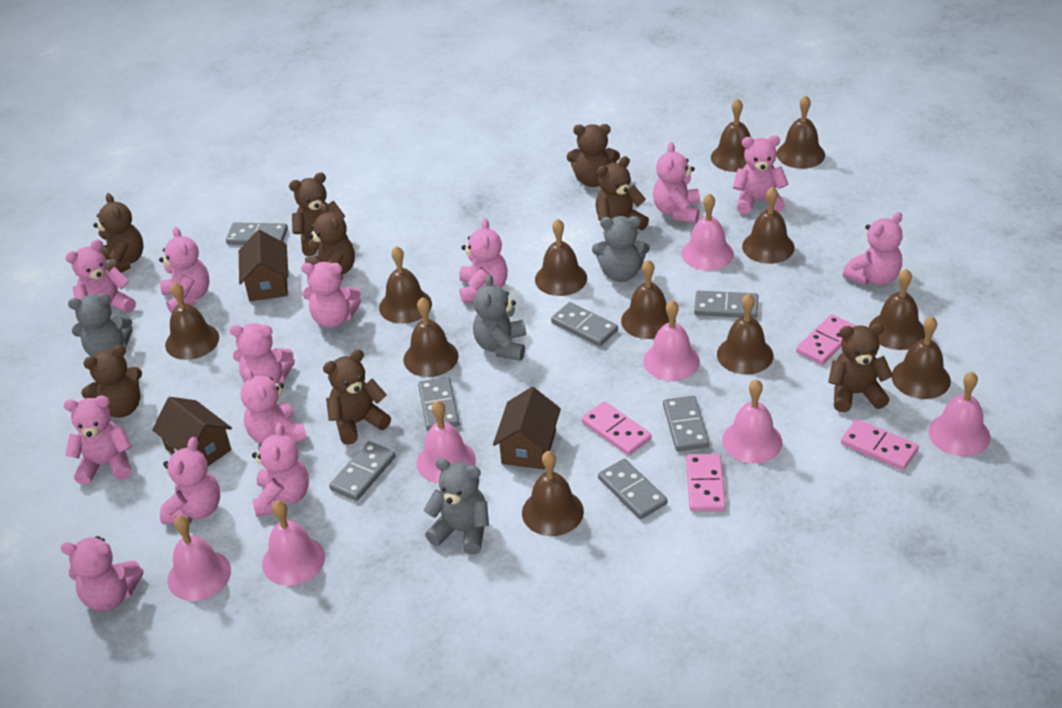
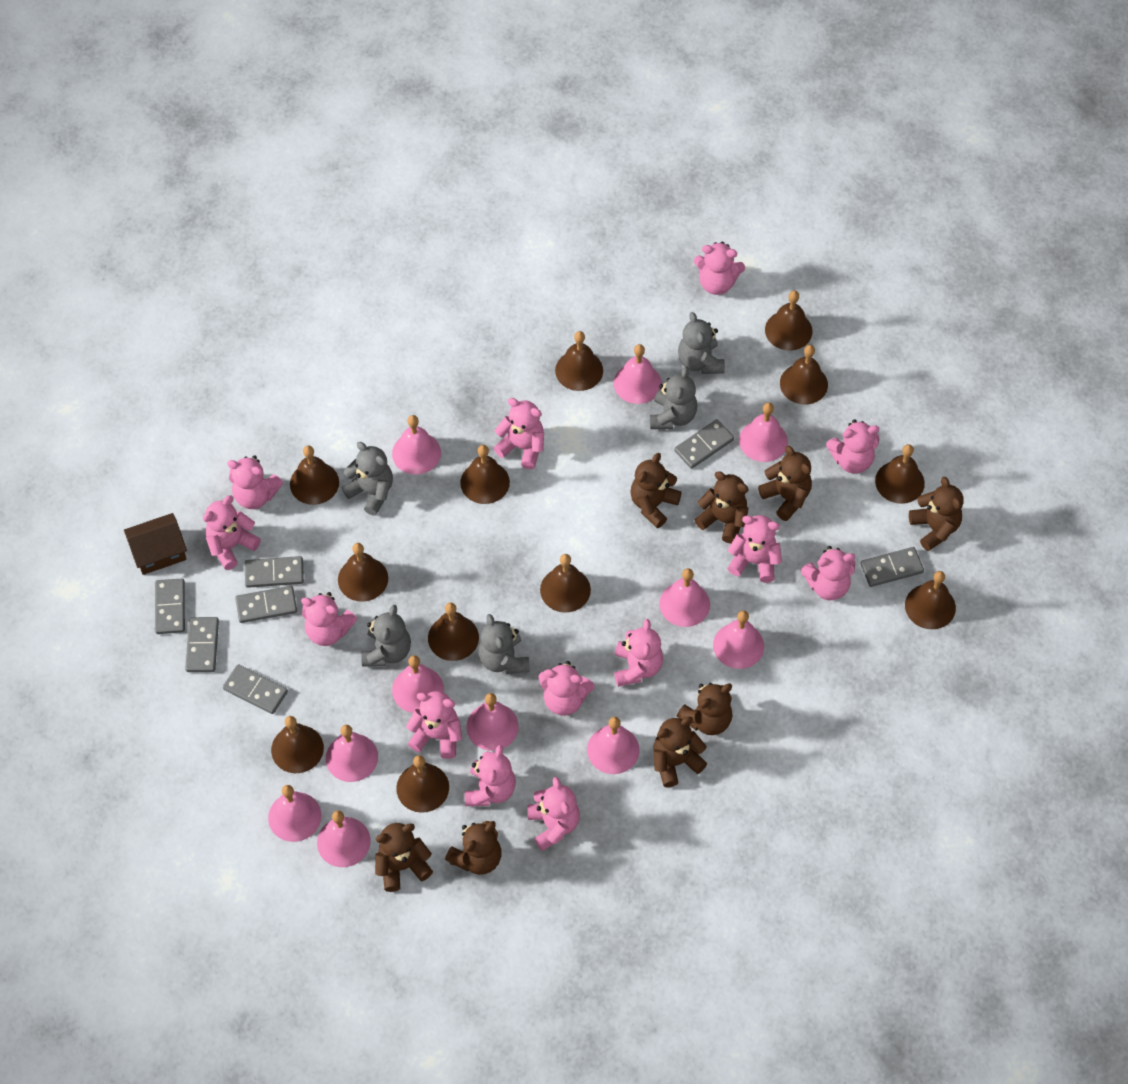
brown house: [152,397,232,466] [239,230,289,301] [493,387,561,470] = 3 -> [124,513,187,575] = 1
grey teddy bear: [68,293,133,356] [424,458,489,555] [473,274,526,361] [592,216,650,282] = 4 -> [341,442,393,516] [361,605,411,667] [478,614,530,674] [650,367,697,429] [678,312,725,374] = 5
pink bell: [168,515,231,601] [262,500,325,586] [416,400,476,483] [643,300,700,381] [681,193,734,271] [722,379,782,463] [928,372,990,456] = 7 -> [268,785,321,842] [317,810,371,867] [326,725,378,782] [392,415,441,475] [392,655,444,713] [466,693,519,751] [587,717,640,774] [614,344,662,404] [659,568,710,627] [713,611,764,669] [739,402,788,462] = 11
pink domino: [582,401,652,456] [686,454,726,512] [796,314,856,365] [841,419,919,470] = 4 -> none = 0

